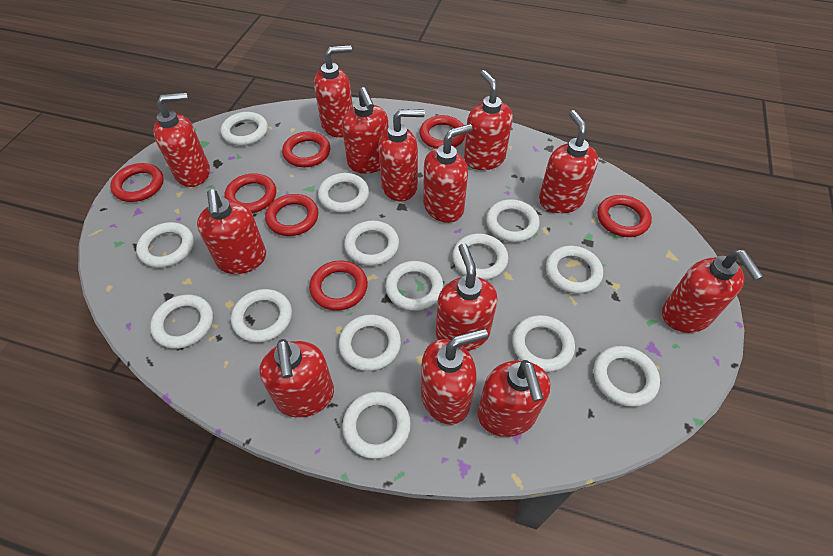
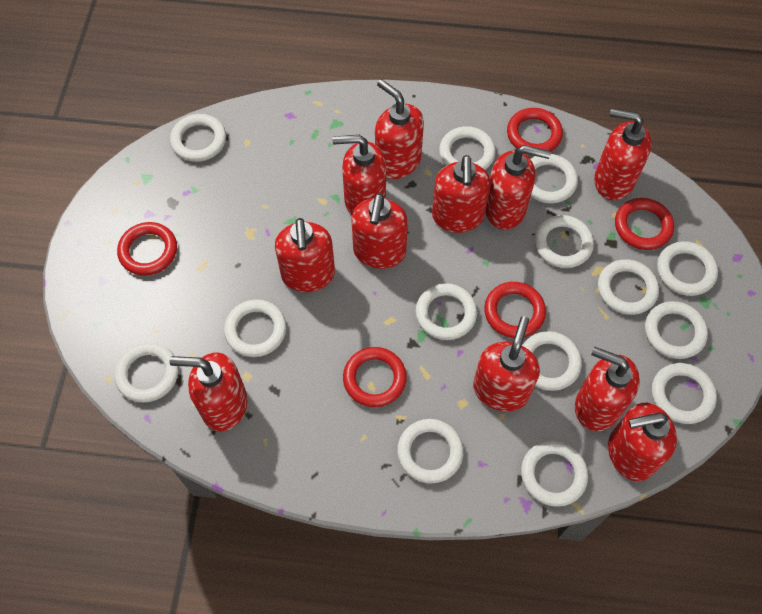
red ring: [110,163,164,202] [224,173,276,213] [265,194,319,236] [282,131,330,167] [309,260,368,311] [420,115,466,149] [597,195,652,237] = 7 -> [117,222,177,276] [343,347,407,407] [484,282,546,338] [507,108,563,151] [615,198,674,250] = 5
red soap dispenser: [153,93,210,187] [197,189,266,274] [259,339,334,417] [314,45,353,137] [342,87,388,174] [378,109,425,201] [421,329,488,424] [423,124,473,223] [436,243,498,351] [464,70,513,170] [477,360,550,437] [539,110,598,213] [662,250,764,333] = 13 -> [170,352,247,432] [275,218,335,292] [332,135,386,215] [352,193,408,269] [375,79,424,179] [432,155,491,233] [473,316,540,411] [485,145,551,230] [575,347,640,431] [594,108,652,200] [608,403,677,481] = 11

